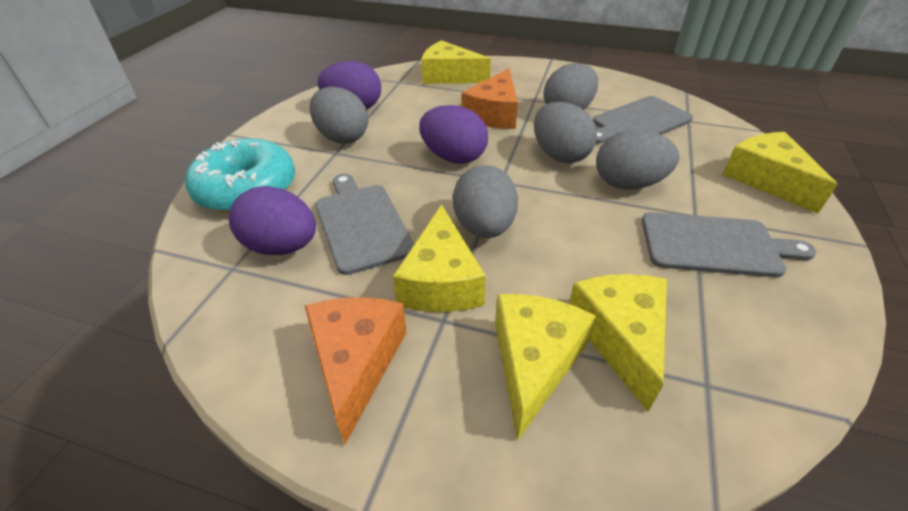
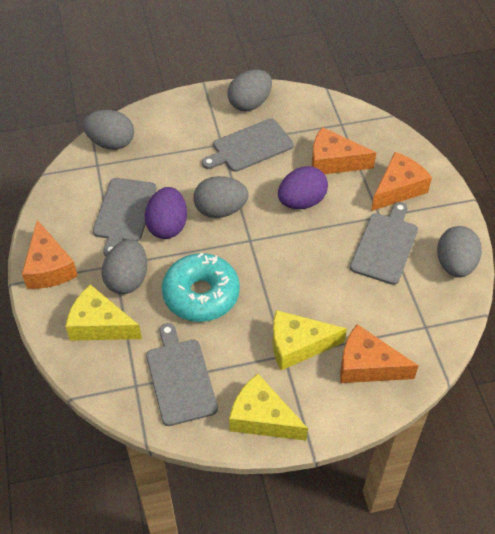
grey cutting board: [315,173,414,275] [593,96,693,144] [642,212,816,278] = 3 -> [93,178,157,256] [146,323,218,426] [202,119,294,172] [350,202,418,285] = 4
orange cheese: [305,297,407,445] [461,68,518,129] = 2 -> [22,220,78,289] [312,127,376,174] [340,324,419,383] [371,152,432,211] = 4
purple egg: [229,186,316,255] [318,61,381,109] [419,105,488,164] = 3 -> [145,187,187,239] [278,166,328,209] = 2
yellow cheese: [393,204,486,312] [421,40,491,84] [495,294,596,441] [569,274,667,412] [722,132,838,214] = 5 -> [65,284,142,341] [229,374,308,441] [272,310,347,370] = 3

